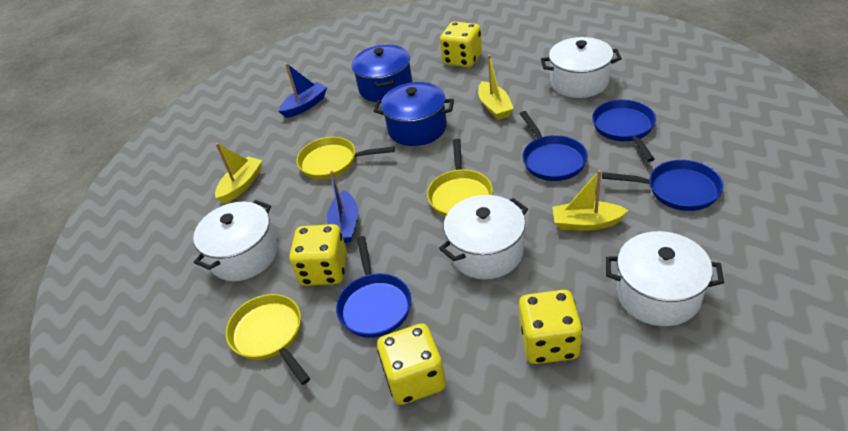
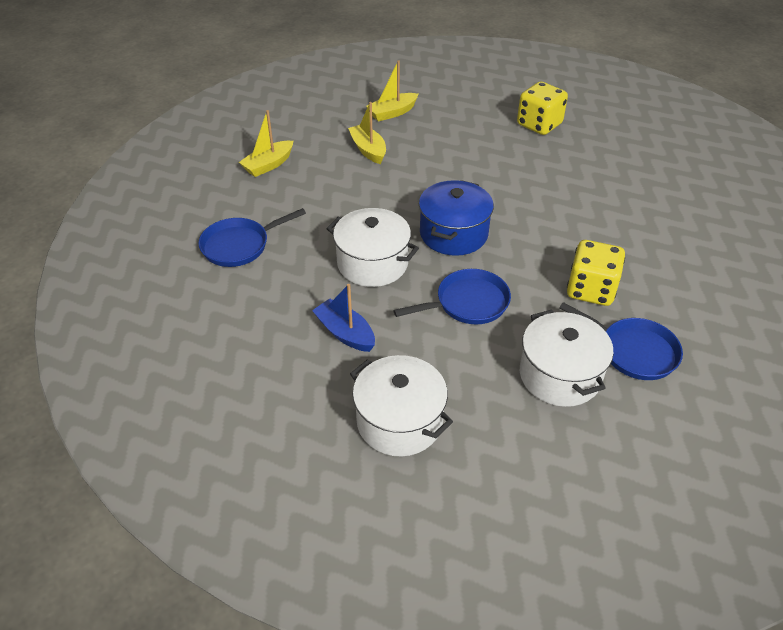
blue boat: [278,63,327,118] [327,170,358,243] = 2 -> [312,284,375,352] = 1
blue pan: [336,236,411,338] [520,111,588,181] [592,99,656,162] [602,160,723,211] = 4 -> [198,208,306,267] [393,269,511,324] [559,302,683,380] = 3
blue pot: [352,45,412,102] [374,82,454,146] = 2 -> [419,180,494,256] = 1
white pot: [193,200,278,281] [439,195,528,279] [541,37,622,98] [606,231,724,326] = 4 -> [327,208,419,287] [350,355,453,456] [520,310,614,407] = 3
yellow dice: [289,224,347,286] [377,323,446,405] [440,22,482,67] [519,290,583,364] = 4 -> [517,81,568,135] [567,240,625,306] = 2
yellow pan: [226,294,310,385] [296,137,395,179] [427,139,493,217] = 3 -> none = 0

